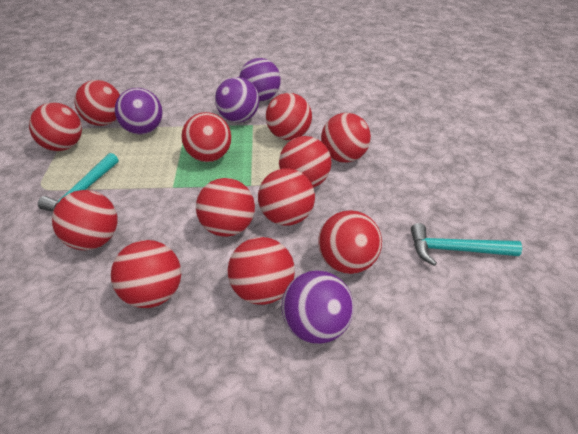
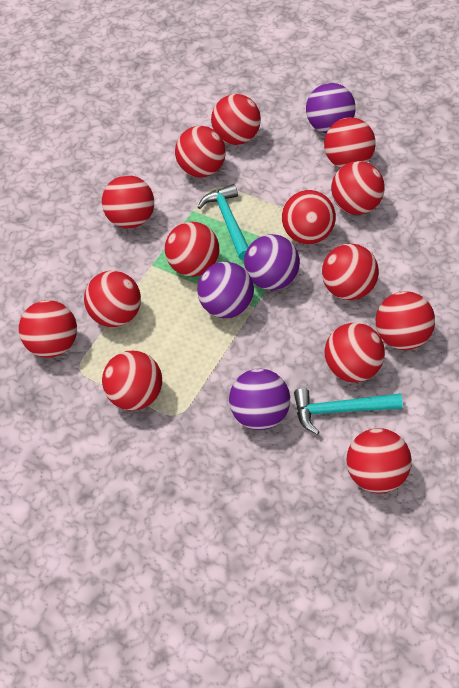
red ball: [29,102,82,151] [52,190,117,250] [75,80,120,126] [111,240,181,308] [181,112,231,162] [196,178,255,237] [228,237,295,305] [258,168,315,226] [266,93,312,140] [279,136,332,188] [318,211,382,274] [321,113,371,163] = 12 -> [19,300,77,358] [84,271,141,327] [102,175,154,228] [102,351,162,411] [165,222,219,277] [175,126,226,178] [211,94,261,145] [282,190,336,244] [322,244,379,300] [324,117,376,168] [325,323,385,382] [331,161,385,215] [347,428,412,493] [376,291,435,350] = 14

